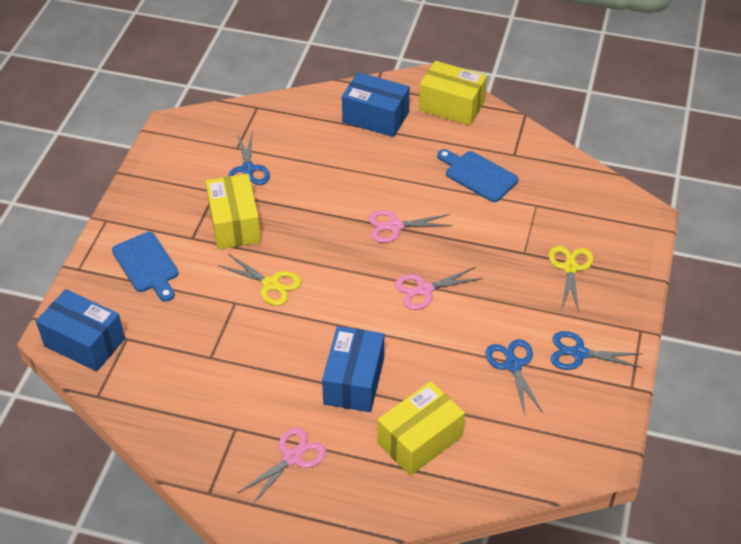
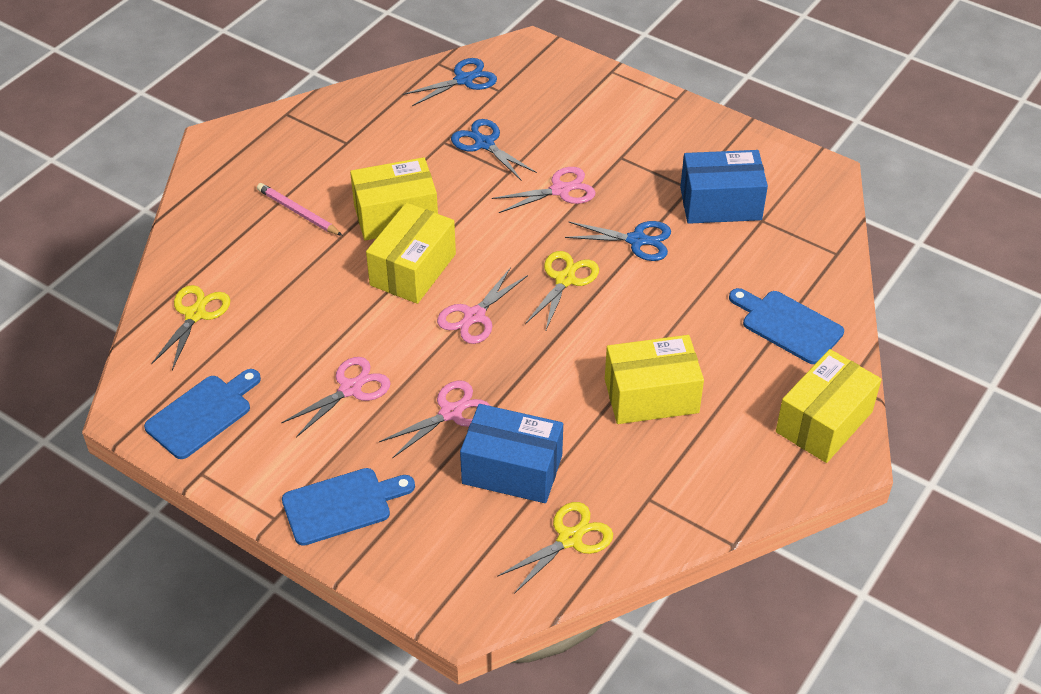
blue box: [36,289,125,372] [322,326,384,412] [342,72,410,137] = 3 -> [460,404,563,503] [680,150,768,224] = 2
blue cutting board: [112,232,179,302] [437,149,519,202] = 2 -> [144,369,261,459] [282,468,415,546] [729,288,844,364] = 3
pink pencil: none = 0 -> [257,183,343,236] = 1
pink scissors: [237,427,326,506] [368,210,453,243] [395,267,483,310] = 3 -> [281,357,391,438] [379,381,490,458] [437,267,528,344] [492,167,595,213] = 4
yellow box: [206,174,261,249] [377,381,465,476] [419,61,487,125] = 3 -> [350,157,438,241] [366,203,456,304] [605,335,704,424] [776,349,882,463] = 4
yellow scissors: [218,254,302,306] [549,246,593,312] = 2 -> [151,285,230,370] [497,502,613,594] [525,251,599,332] = 3

